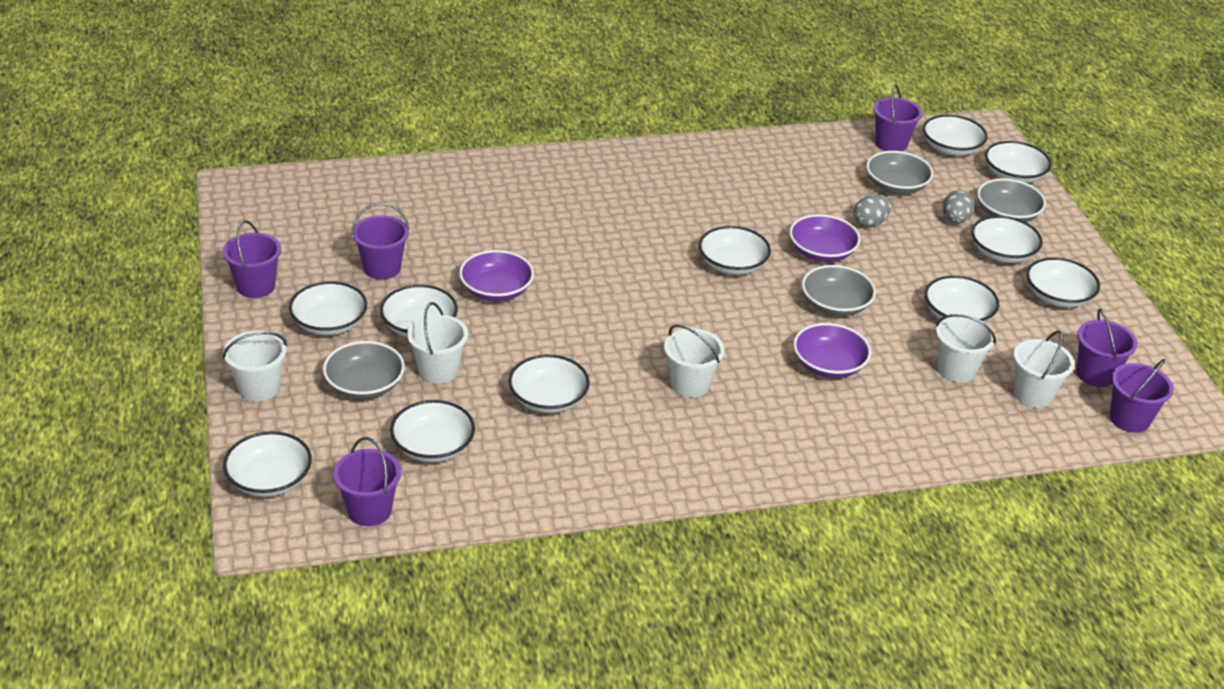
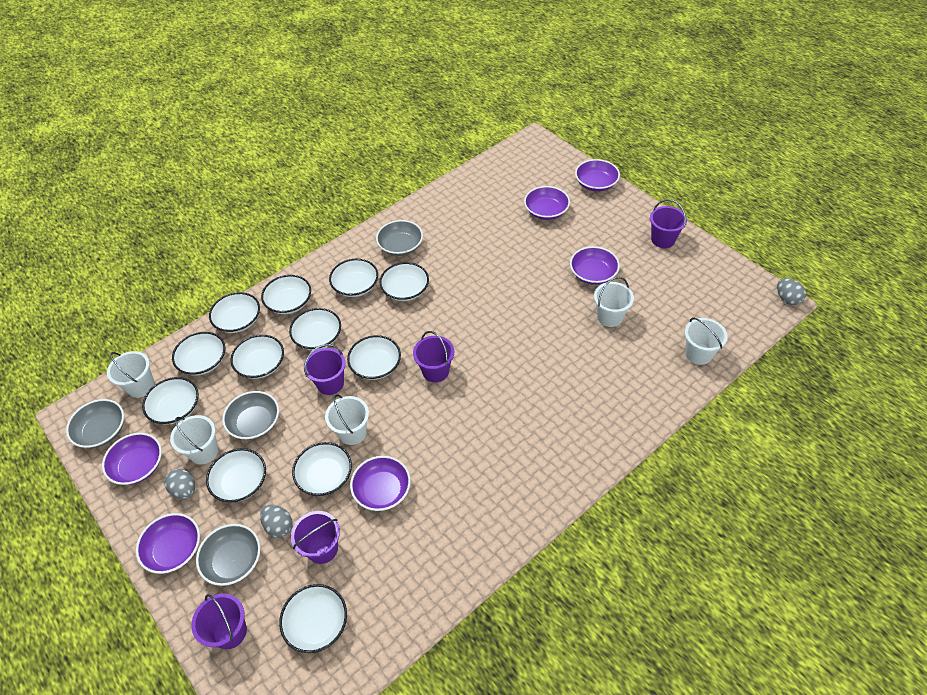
grey egg: [854,195,891,228] [943,190,974,224] = 2 -> [164,469,195,500] [260,505,293,538] [777,278,806,305] = 3
purple bowl: [459,250,534,301] [789,214,861,262] [793,323,871,378] = 3 -> [102,433,162,485] [136,513,200,574] [350,456,411,511] [524,186,570,220] [570,246,620,285] [575,159,620,192] = 6
purple bucket: [223,220,281,298] [333,437,401,526] [352,203,409,280] [873,84,922,151] [1076,309,1137,387] [1110,359,1174,433] = 6 -> [191,593,247,649] [291,511,340,564] [304,344,346,395] [413,331,454,382] [650,199,687,248] = 5
white bowl: [223,431,312,497] [289,281,367,335] [380,285,458,337] [390,400,475,462] [509,355,590,413] [699,226,771,275] [923,115,988,155] [925,276,999,322] [971,216,1043,263] [985,141,1052,183] [1026,257,1100,307] = 11 -> [142,377,199,425] [172,332,225,376] [206,448,266,502] [209,292,260,333] [230,335,284,379] [261,275,311,314] [279,584,347,653] [289,308,341,350] [292,442,352,496] [329,259,378,297] [347,335,401,380] [379,262,429,301] = 12

